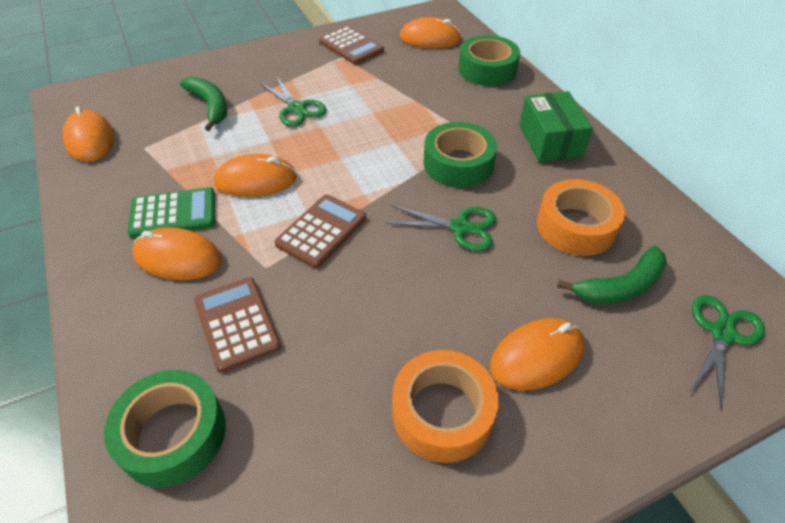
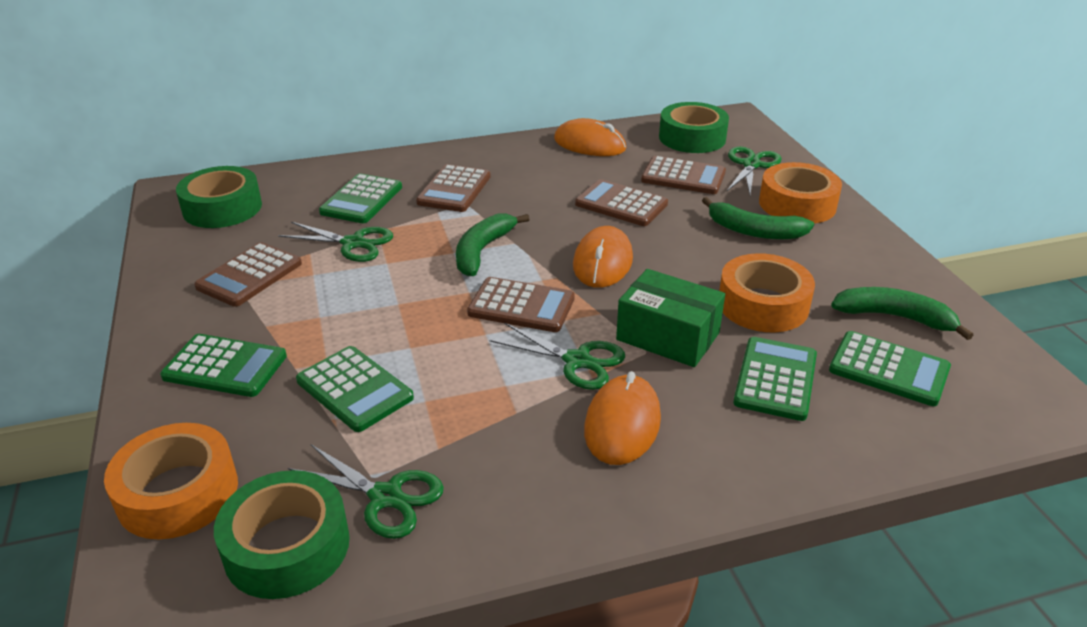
brown calculator: [194,277,281,373] [274,195,366,268] [319,26,384,65] = 3 -> [194,242,302,307] [416,164,491,212] [467,277,575,332] [575,179,668,226] [641,156,726,194] = 5
green banana: [180,77,227,131] [557,246,667,304] = 2 -> [456,214,530,276] [702,197,814,239] [831,287,973,340] = 3
green calculator: [128,187,215,238] = 1 -> [160,334,287,397] [296,346,414,432] [319,173,402,223] [733,337,817,421] [829,331,951,406] = 5
green scissors: [260,77,327,127] [385,205,496,251] [690,295,765,409] = 3 -> [278,222,393,262] [288,444,444,539] [490,323,625,390] [727,146,782,195] = 4
orange mouse: [63,106,114,162] [132,227,222,280] [214,154,297,197] [400,17,462,48] [490,318,585,391] = 5 -> [554,118,626,156] [573,226,633,288] [584,371,661,465] = 3
orange tape: [392,350,499,463] [537,179,625,256] = 2 -> [104,423,238,539] [719,253,815,332] [759,162,842,224] = 3

